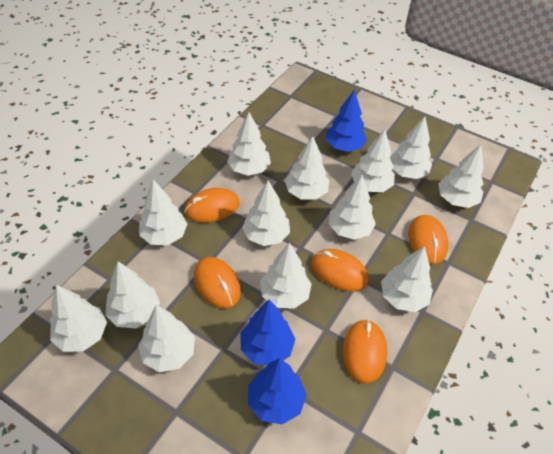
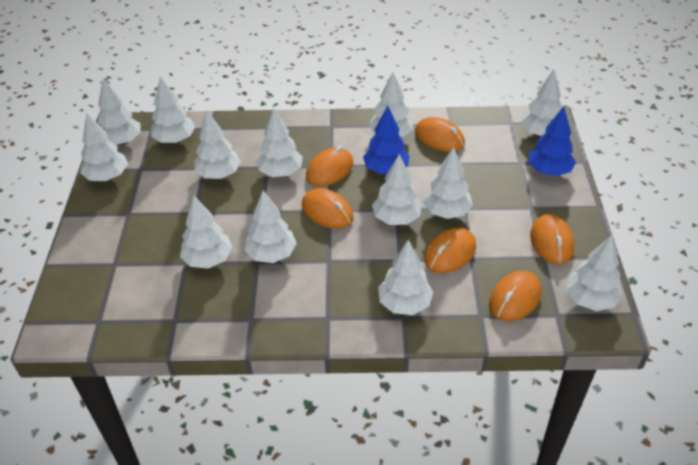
blue tree: [240,300,295,365] [248,358,307,425] [326,89,367,152] = 3 -> [363,106,410,174] [529,106,576,176] = 2
orange mouse: [184,188,240,223] [194,257,241,308] [311,249,369,291] [343,319,387,384] [408,215,448,264] = 5 -> [302,188,354,229] [306,146,353,187] [415,117,465,152] [425,228,476,274] [489,271,541,322] [530,214,574,265] = 6

